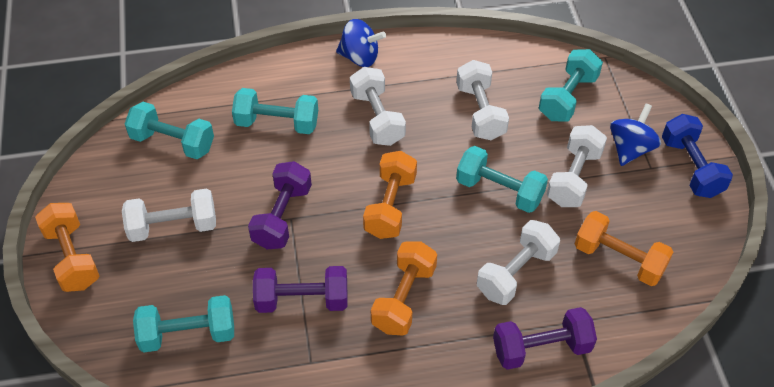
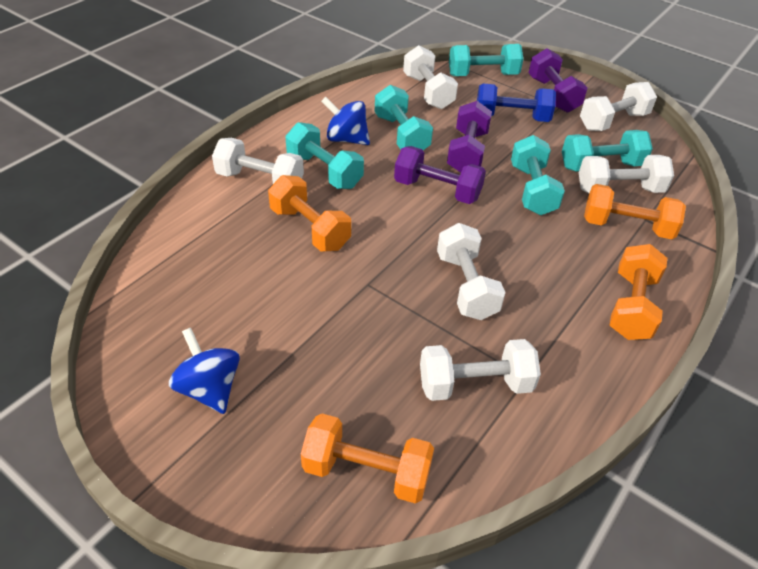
white dumbbell: [122,189,216,242] [350,67,406,146] [456,60,509,140] [477,220,560,305] [547,125,607,207] = 5 -> [212,138,304,184] [403,45,458,109] [420,339,541,401] [437,223,506,320] [579,155,674,193] [580,82,657,131] = 6

